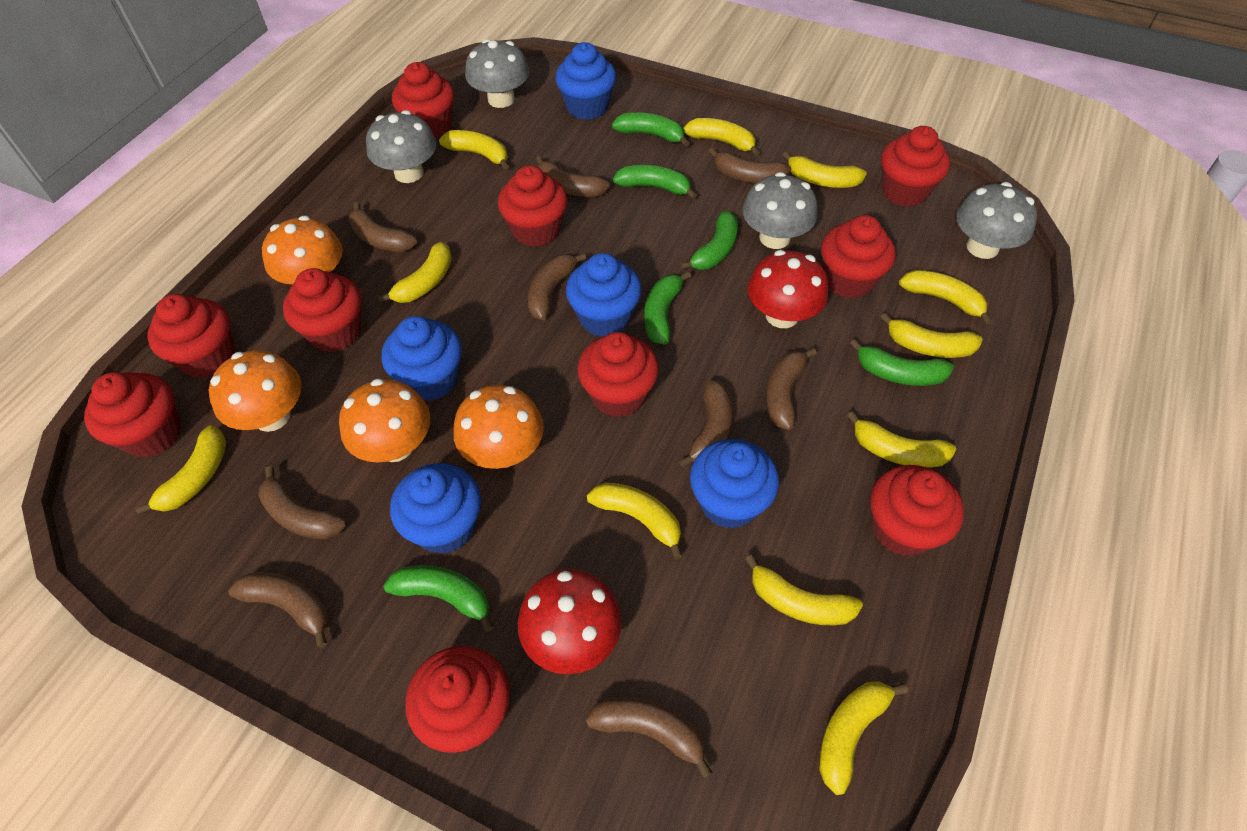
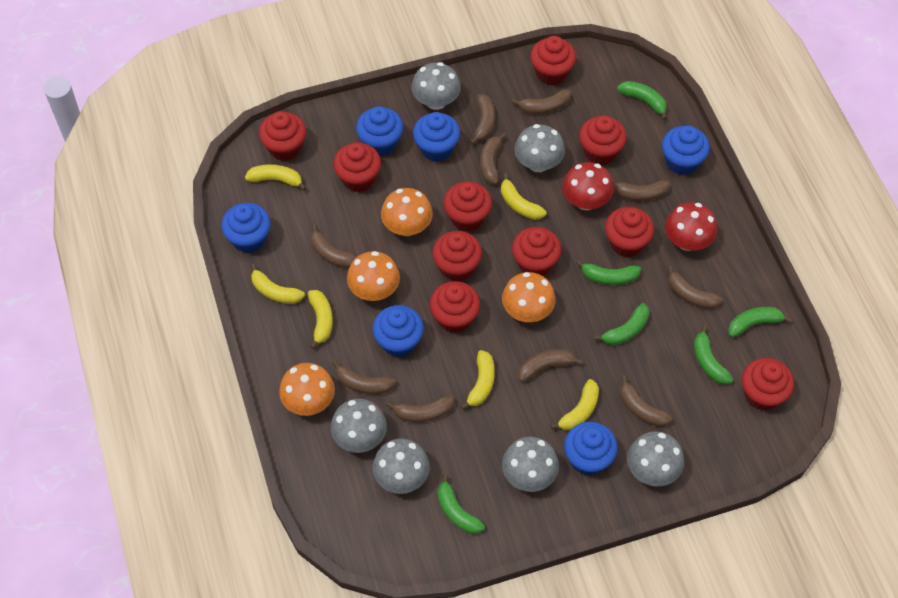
blue cupcake: [381,316,462,401] [390,463,481,554] [555,42,616,120] [566,253,642,337] [690,439,779,529] = 5 -> [221,203,271,253] [356,106,403,156] [373,305,424,357] [413,112,460,162] [564,422,618,476] [662,126,710,175] = 6
brown banana: [228,572,329,648] [258,466,346,540] [349,202,417,252] [528,253,587,320] [536,156,610,197] [585,697,713,778] [679,380,732,468] [709,148,791,183] [766,348,817,430] = 9 -> [311,224,357,268] [332,360,396,394] [386,396,454,422] [469,94,495,145] [480,133,506,184] [512,89,571,114] [518,349,583,382] [613,180,670,201] [620,375,673,427] [667,265,723,309] = 10
grey mushroom: [366,110,437,183] [465,39,529,108] [742,172,818,249] [956,182,1037,259] = 4 -> [331,399,387,453] [373,438,430,494] [412,62,461,110] [502,437,559,492] [515,124,565,172] [627,431,684,487] = 6
yellow banana: [135,425,226,515] [378,242,452,303] [439,130,509,169] [587,483,683,560] [683,118,760,156] [745,555,863,625] [782,151,867,188] [819,681,908,795] [847,411,956,467] [880,313,983,358] [899,270,993,325] = 11 -> [245,164,306,191] [251,264,305,304] [308,290,333,349] [461,350,495,410] [501,174,547,220] [551,379,599,430] = 6

